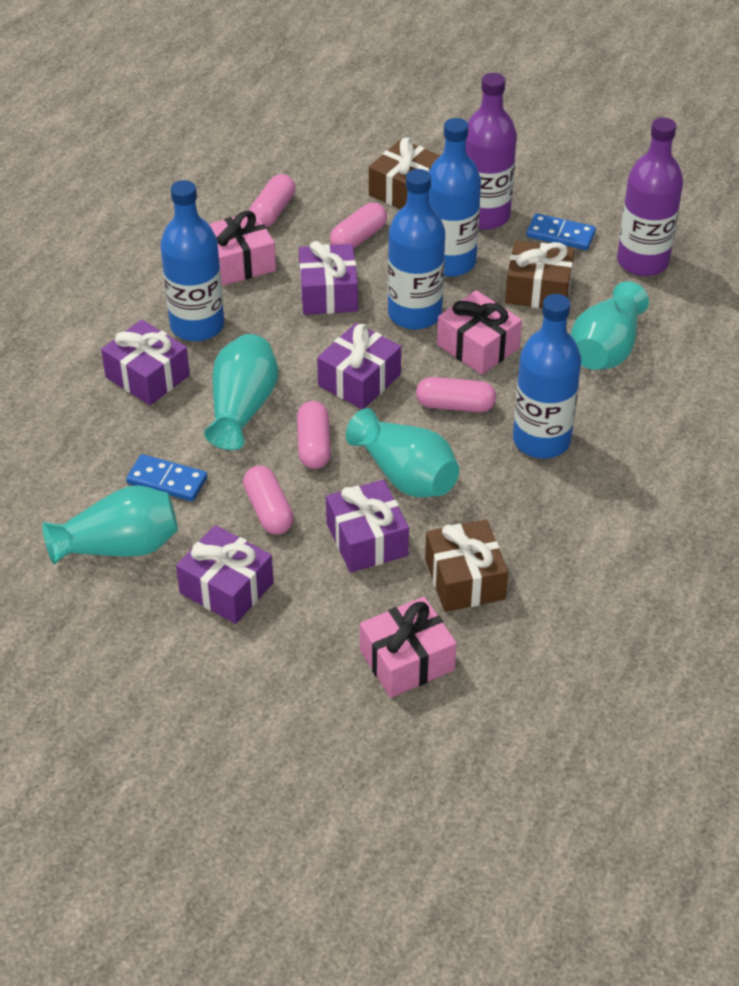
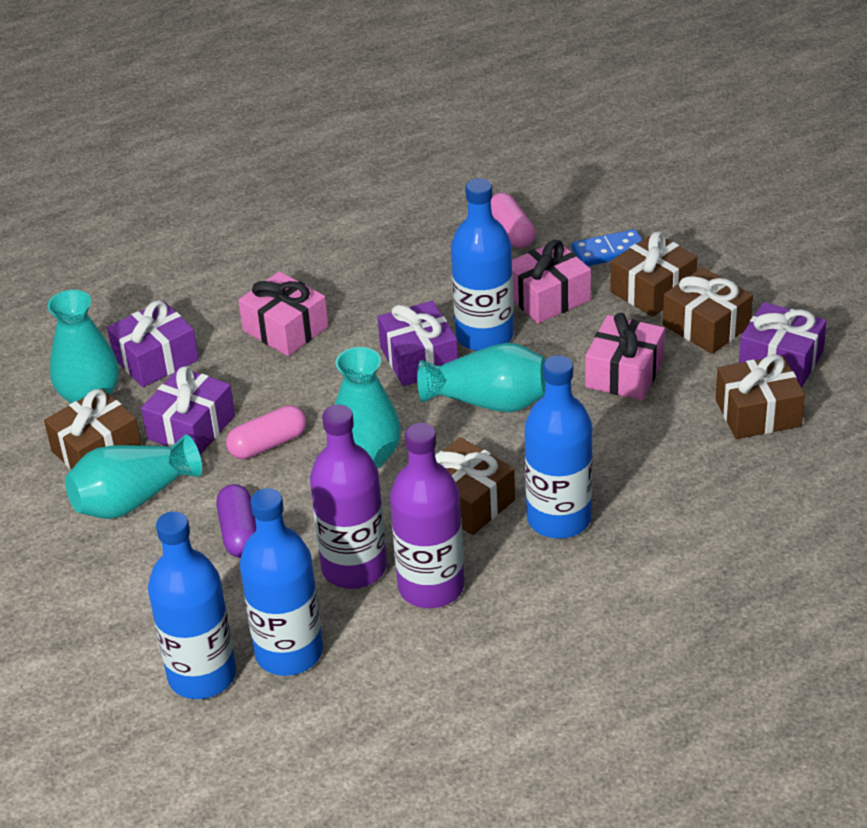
blue domino: [126,454,207,501] [526,213,596,250] = 2 -> [572,229,642,266] = 1
brown gift: [369,137,440,209] [425,519,508,612] [505,241,575,308] = 3 -> [44,388,142,470] [435,437,515,535] [610,231,697,317] [663,267,753,354] [715,354,805,439] = 5
pink capsule: [243,466,294,535] [249,174,295,227] [297,401,331,469] [330,202,387,249] [416,377,496,412] = 5 -> [226,405,306,459] [491,193,535,248] = 2
purple capsule: none = 0 -> [216,484,256,558] = 1
purple gift: [101,320,190,405] [176,525,274,624] [299,241,358,315] [317,323,401,409] [326,480,409,573] = 5 -> [107,300,199,387] [141,366,235,455] [378,301,458,386] [739,302,827,387] = 4

